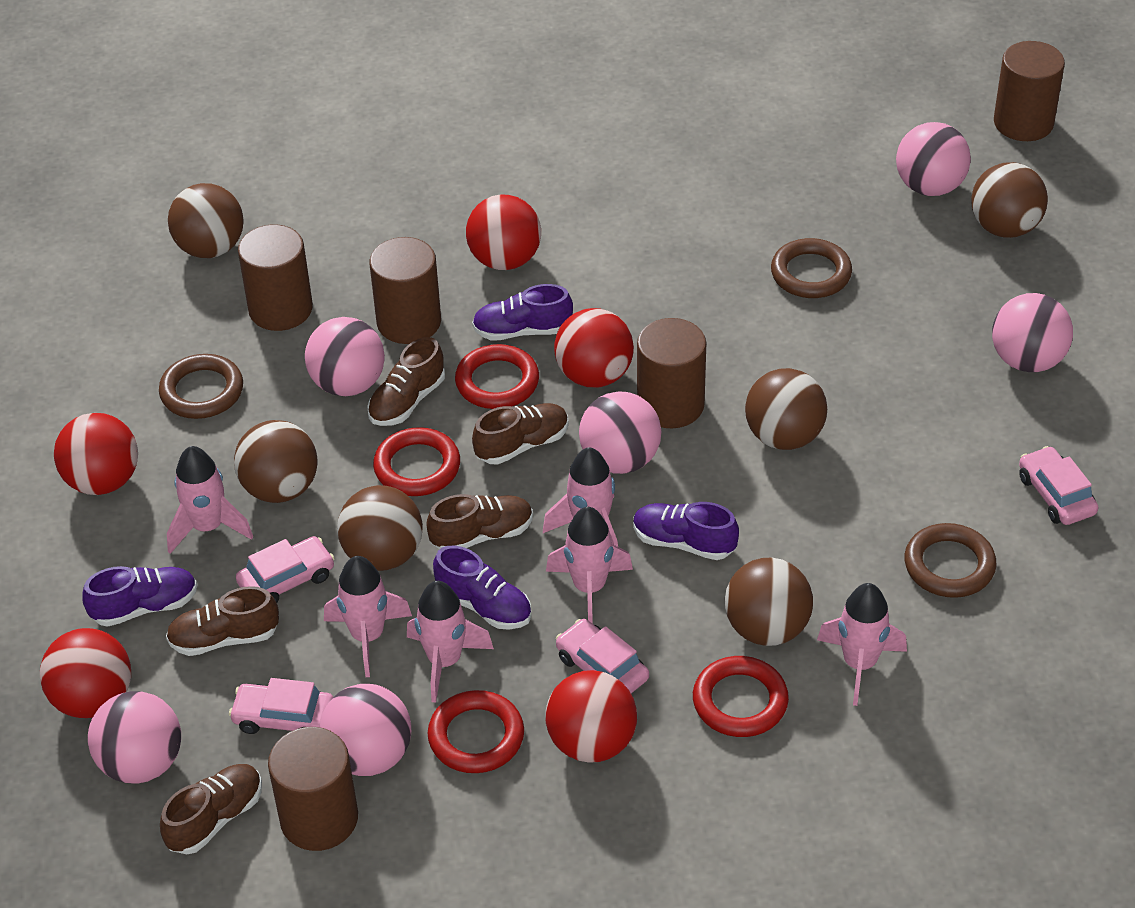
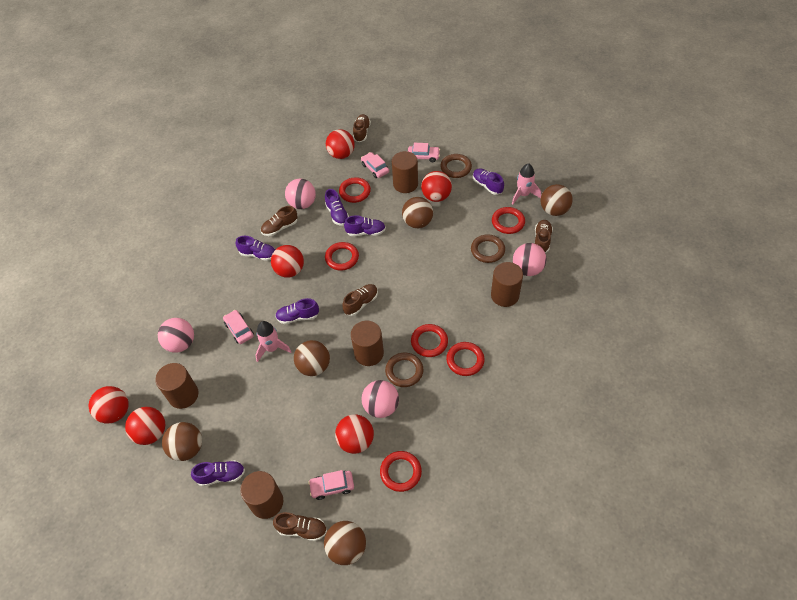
brown ball: [168,183,244,258] [234,420,318,503] [337,485,423,571] [725,558,813,646] [745,368,827,450] [971,162,1048,238] = 6 -> [162,422,202,461] [294,340,330,376] [324,521,366,565] [402,197,433,228] [541,184,573,216] = 5
pink ball: [88,691,181,784] [305,317,385,396] [320,684,411,776] [579,391,661,474] [896,122,971,196] [992,293,1073,372] = 6 -> [158,318,194,353] [285,179,316,209] [362,380,399,418] [513,243,547,276] = 4
pink rocket: [167,446,253,554] [324,556,412,677] [407,581,494,703] [543,447,618,547] [546,507,633,624] [817,583,907,706] = 6 -> [255,321,292,362] [512,163,541,205] = 2
purple shoe: [83,566,197,627] [433,546,531,630] [472,284,573,341] [633,502,739,560] = 4 -> [191,460,245,486] [236,236,275,261] [275,298,319,324] [325,189,349,226] [344,215,386,236] [473,168,504,195] = 6
red ball: [40,628,131,718] [54,413,138,495] [466,195,541,270] [546,670,637,763] [554,308,634,387] = 5 -> [89,386,129,424] [125,407,165,445] [271,245,304,278] [326,129,355,159] [335,414,374,454] [421,171,452,202] = 6
red ring: [373,427,460,496] [428,690,524,773] [455,344,539,409] [693,656,789,737] = 4 -> [325,242,359,271] [339,177,371,203] [380,451,422,492] [411,324,448,357] [446,342,485,376] [492,207,525,234] = 6

